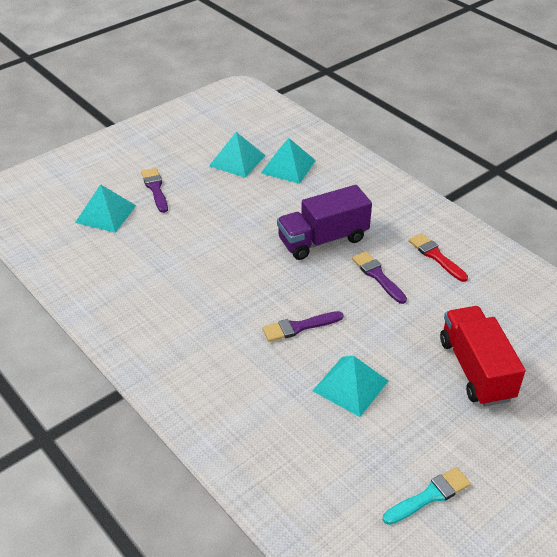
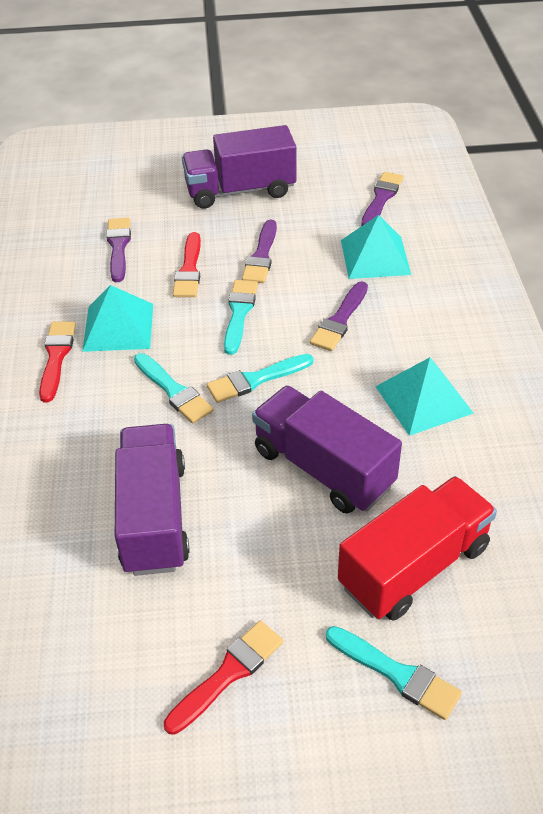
purple brush: [141,168,168,213] [262,311,343,342] [352,251,407,304] = 3 -> [106,218,131,282] [242,220,277,283] [310,281,368,351] [361,172,404,226] = 4
purple truck: [277,185,372,260] = 1 -> [115,424,190,576] [182,125,296,209] [252,385,402,514] = 3
red brush: [409,233,468,282] = 1 -> [39,321,76,402] [164,621,283,735] [173,232,201,297] = 3
turquoise brush: [383,467,471,525] = 1 -> [134,353,213,424] [207,354,314,403] [224,280,258,355] [326,626,462,720] = 4
turquoise pyramid: [75,184,136,233] [209,132,266,178] [261,138,316,184] [313,356,388,417] = 4 -> [82,285,153,352] [341,215,411,279] [375,357,474,436] = 3

